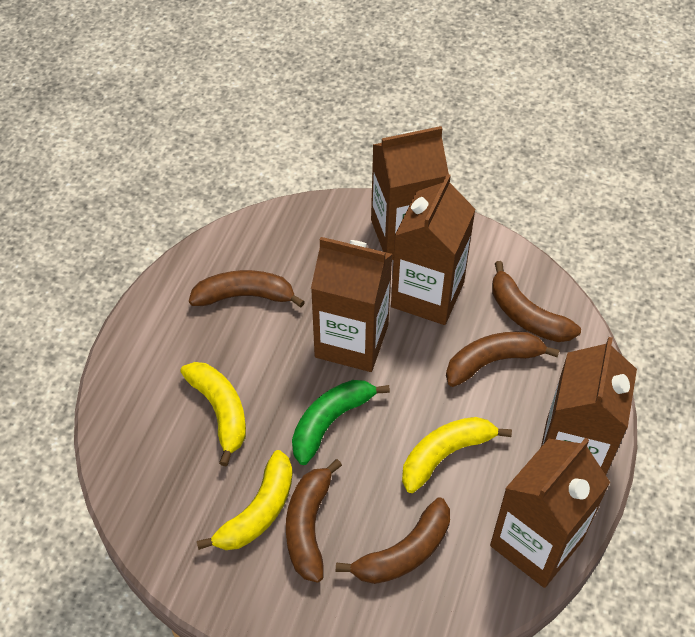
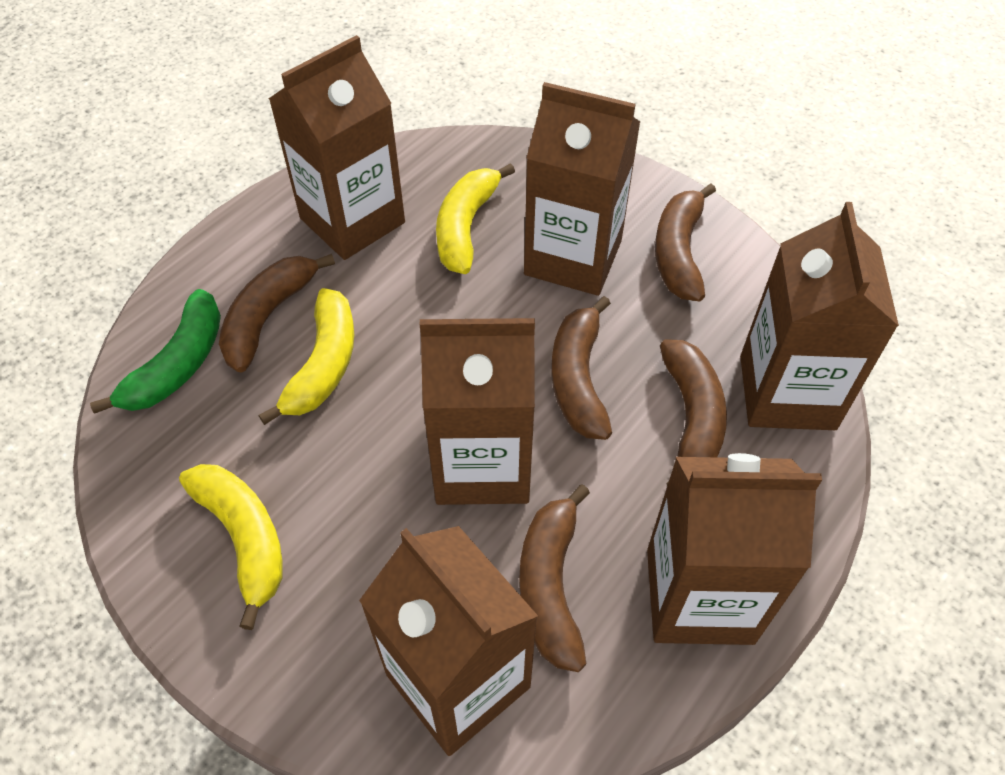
brown carton: [311,237,393,372] [371,126,449,260] [391,174,476,325] [490,438,610,588] [541,337,637,475] = 5 -> [269,35,405,260] [359,526,538,756] [420,318,535,505] [524,82,641,296] [647,453,822,645] [740,202,899,430] = 6

